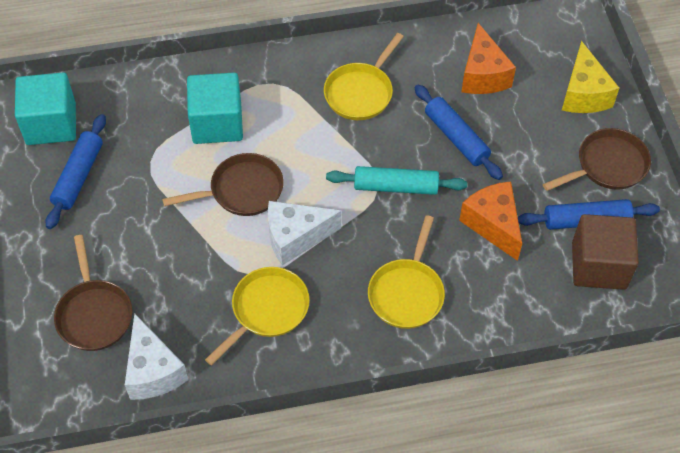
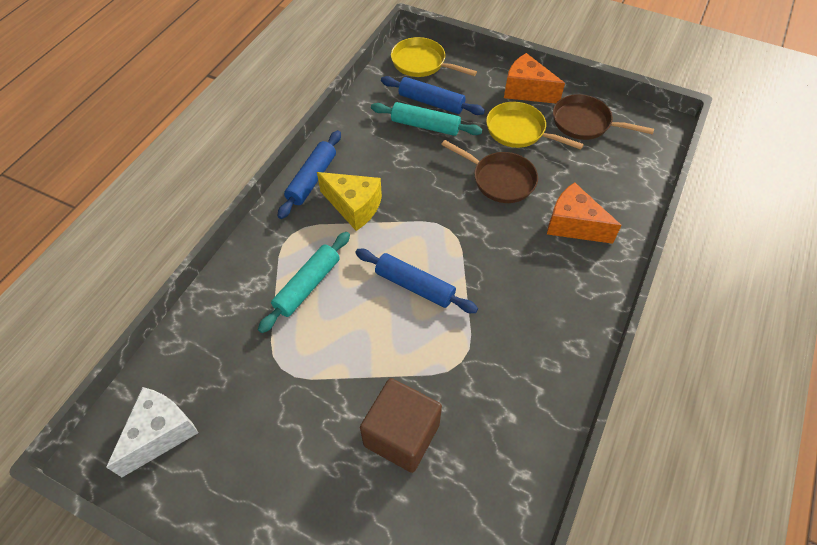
brown pan: [54,235,133,351] [162,153,284,216] [543,128,651,191] = 3 -> [441,140,538,203] [553,94,654,140] = 2
turquoise cube: [15,72,76,145] [187,73,243,144] = 2 -> none = 0
turquoise rolling pin: [326,166,467,195] = 1 -> [258,232,350,333] [371,102,482,136] = 2
white cheese: [125,313,188,400] [268,201,341,265] = 2 -> [106,387,199,477] = 1
yellow pan: [205,267,310,366] [324,33,404,120] [368,215,445,329] = 3 -> [391,37,477,77] [486,102,584,150] = 2

